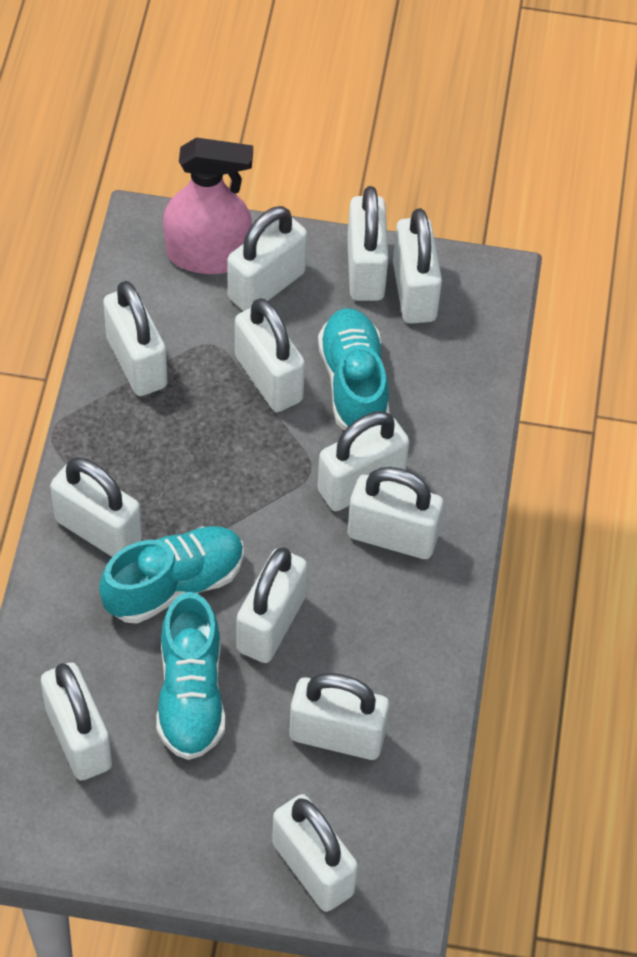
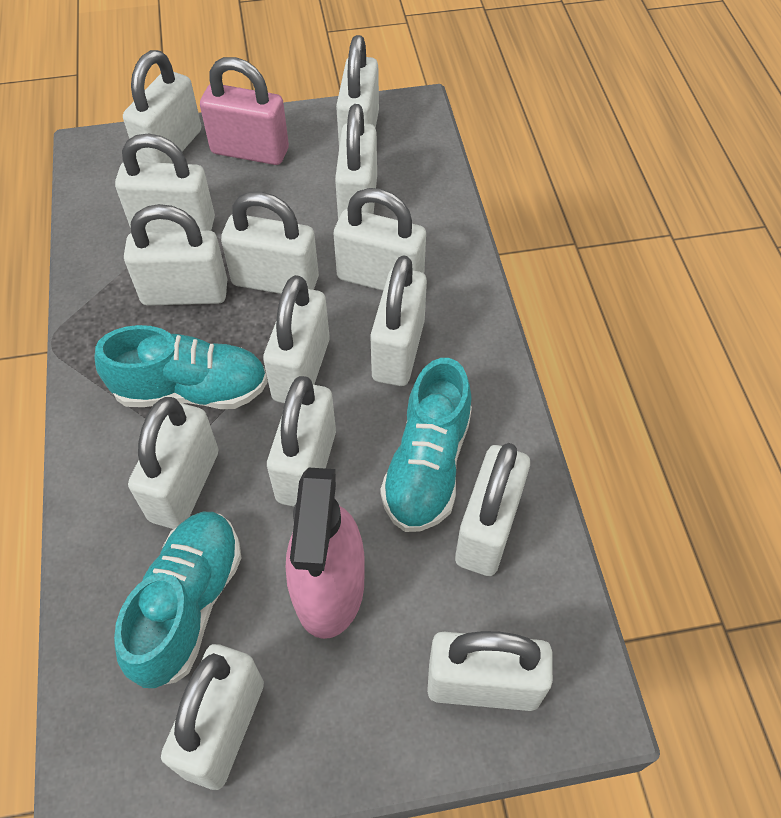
pink padlock: none = 0 -> [200,57,289,165] = 1
white padlock: [41,662,112,781] [50,457,142,557] [103,281,167,396] [227,206,307,311] [235,298,305,412] [237,547,307,663] [272,794,358,912] [289,673,389,760] [317,411,409,511] [347,186,388,301] [348,467,444,559] [393,208,442,324] = 12 -> [115,133,215,232] [123,50,201,163] [124,204,227,306] [128,397,218,529] [161,644,264,790] [221,192,319,294] [263,275,330,403] [267,376,336,507] [334,188,426,291] [335,104,377,220] [336,35,379,146] [370,255,427,386] [427,631,553,711] [455,443,530,576] = 14

